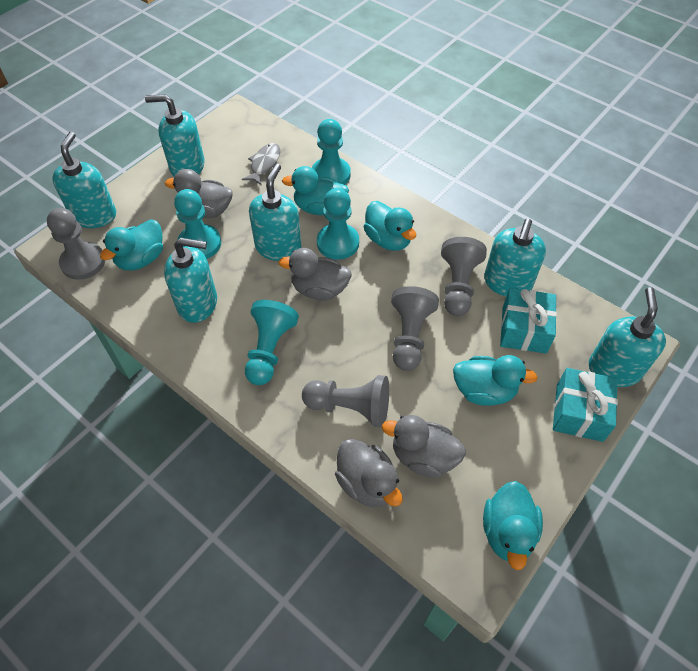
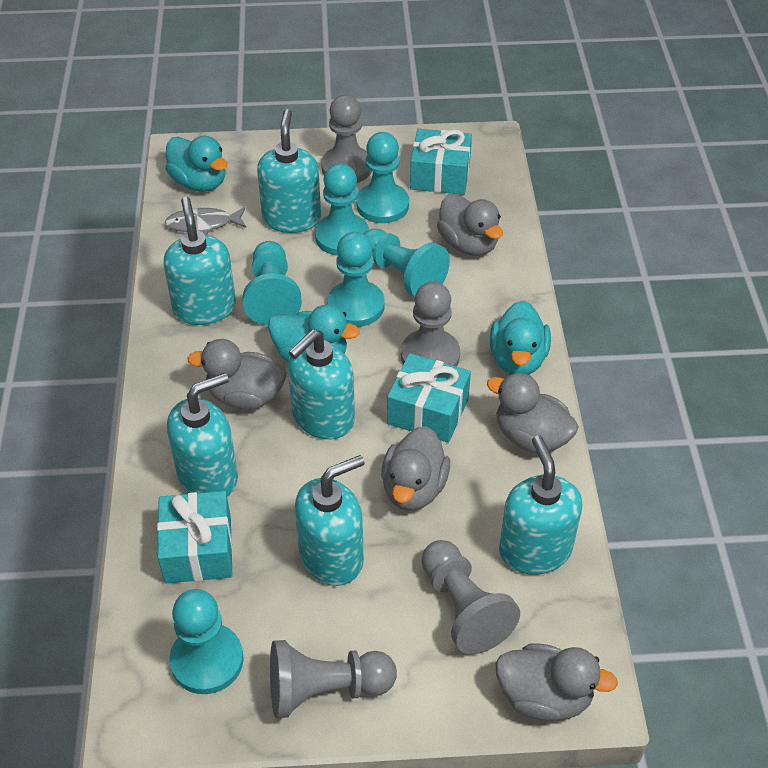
grey duck: [165,169,232,218] [278,248,352,300] [335,439,402,507] [382,415,466,478] = 4 -> [187,339,287,410] [381,426,450,510] [437,194,503,256] [487,372,579,454] [495,644,618,721] = 5
turquoise duck: [100,220,163,270] [282,166,349,215] [364,201,416,251] [453,355,538,406] [483,481,543,570] = 5 -> [165,136,228,192] [268,305,360,361] [490,301,551,375] = 3
turquoise gift: [500,288,557,354] [553,368,618,442] = 2 -> [157,491,232,584] [387,353,471,443] [410,129,472,195] = 3
turquoise pawn: [174,189,221,259] [245,300,299,385] [312,119,351,185] [317,188,359,260] = 4 -> [170,589,244,694] [242,241,302,326] [315,163,369,256] [327,232,385,327] [356,132,409,223] [363,228,450,297] = 6

